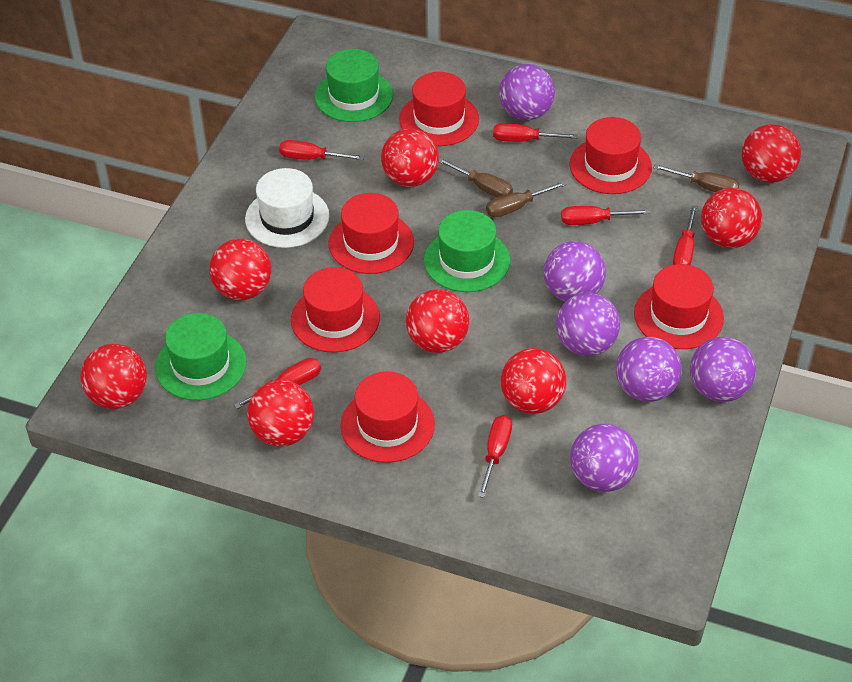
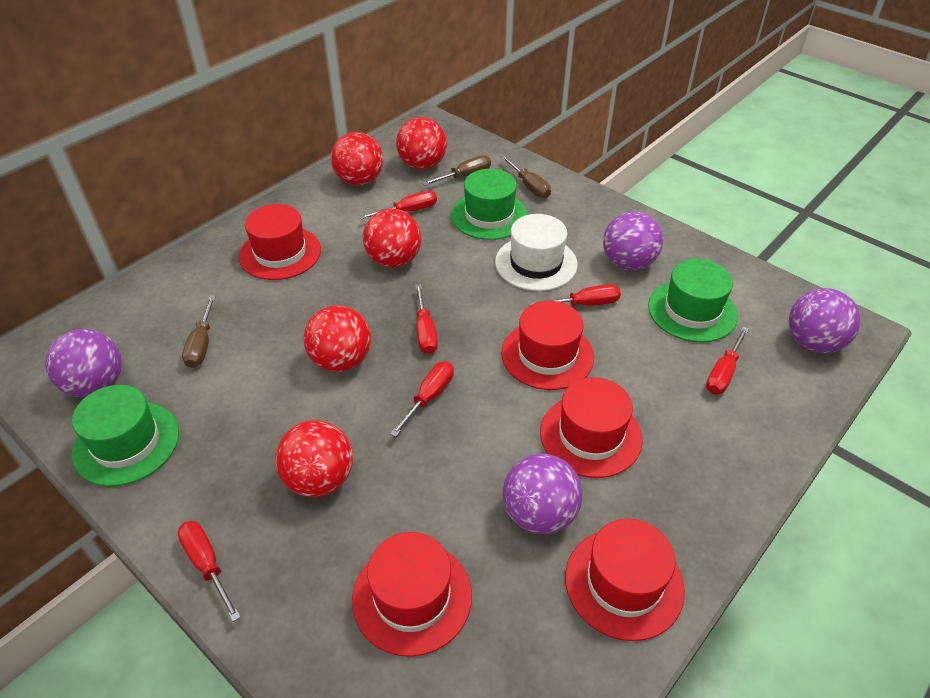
purple ball: [499,64,555,120] [544,241,606,302] [556,293,620,356] [570,424,639,492] [616,337,682,402] [690,337,756,402] = 6 -> [45,329,122,397] [503,454,582,534] [603,211,663,271] [789,288,861,353] = 4
red ball: [80,344,147,409] [209,239,271,300] [247,380,314,447] [381,129,439,187] [406,289,469,353] [501,348,566,414] [701,188,762,248] [742,124,801,183] = 8 -> [275,420,353,497] [304,305,371,372] [331,132,383,186] [363,208,421,268] [396,117,447,170] = 5
red hat: [291,267,380,352] [329,193,414,274] [341,372,435,463] [399,72,479,146] [569,117,652,194] [634,264,724,349] = 6 -> [239,204,321,280] [352,532,472,657] [501,301,594,390] [540,377,643,478] [565,519,685,641] = 5

